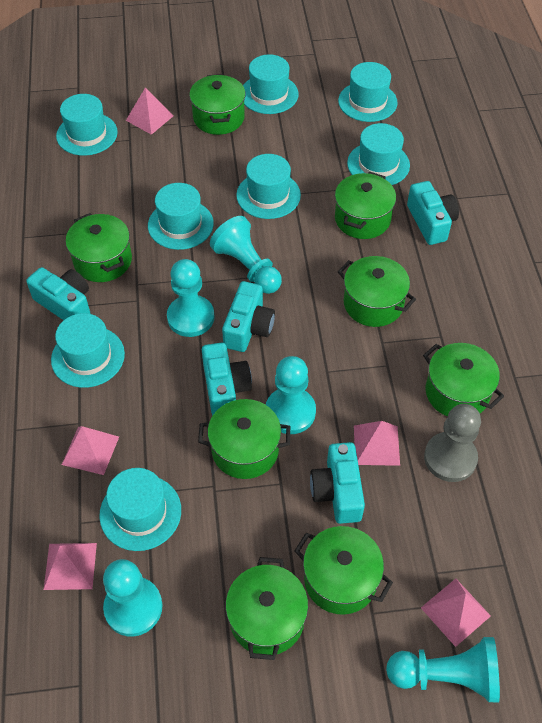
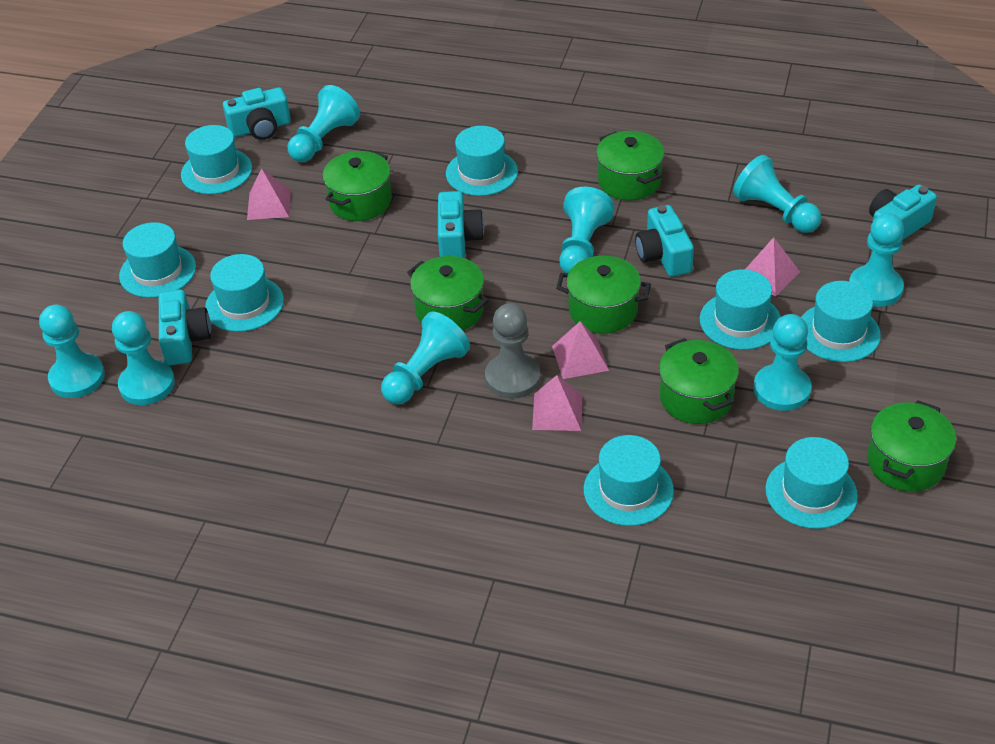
green pot: [66,213,132,282] [189,74,246,135] [198,399,290,479] [226,557,308,660] [295,526,393,615] [335,172,396,239] [338,256,416,327] [423,343,504,417] = 8 -> [322,151,392,221] [407,256,489,331] [556,256,651,334] [596,131,664,201] [659,338,739,424] [867,400,956,492] = 6
pink pyramid: [44,543,97,590] [62,426,119,475] [126,87,174,135] [354,421,400,466] [421,579,491,647] = 5 -> [247,169,291,220] [532,375,582,431] [552,321,609,379] [745,237,800,296] = 4
turquoise pawn: [103,559,162,637] [167,259,215,337] [210,216,282,294] [266,356,316,434] [386,637,500,702] = 5 -> [39,305,105,398] [112,311,175,405] [288,85,360,162] [381,312,470,404] [559,187,615,274] [733,155,822,233] [753,314,812,411] [849,213,904,307] = 8

